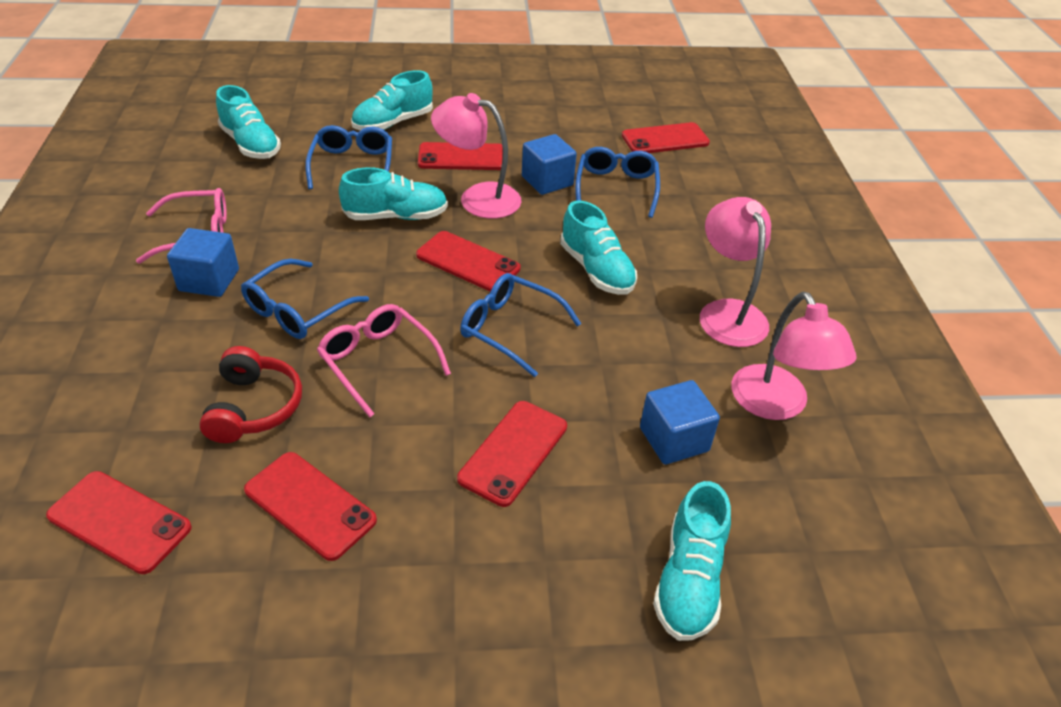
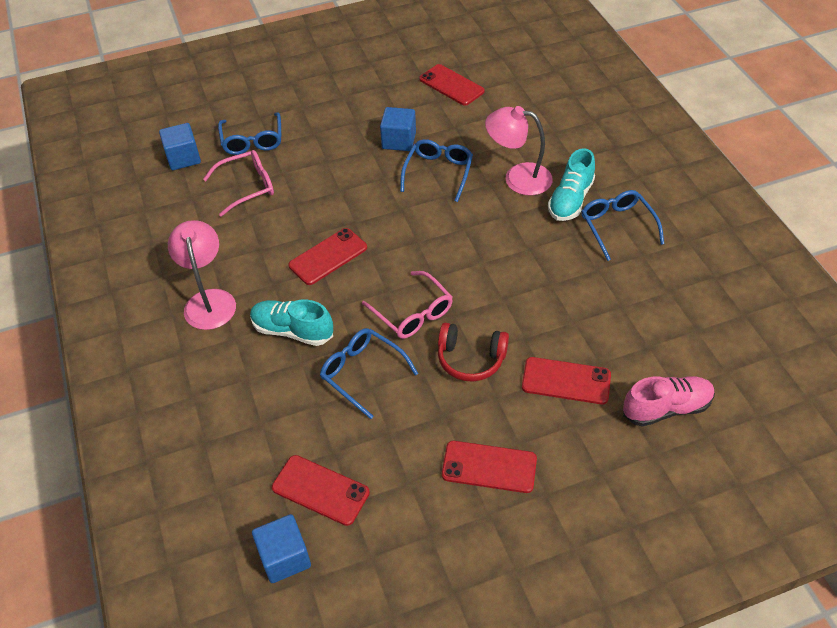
pink lamp: [431,93,522,219] [700,197,771,347] [731,291,856,420] = 3 -> [168,220,236,330] [485,106,553,196] = 2
pink shoe: none = 0 -> [623,376,715,426] = 1
red phone: [46,471,192,574] [244,452,377,561] [416,231,520,291] [418,142,503,170] [457,401,567,507] [622,122,710,153] = 6 -> [272,455,370,526] [288,228,367,285] [419,64,485,106] [442,441,537,493] [522,357,611,404] = 5
turquoise shoe: [216,85,281,159] [339,167,448,220] [351,70,433,130] [560,200,637,295] [653,481,731,641] = 5 -> [250,300,333,346] [548,148,595,221] = 2

